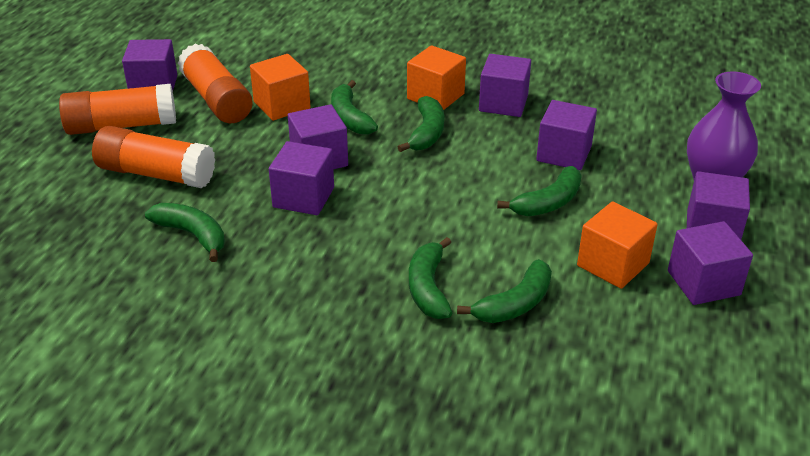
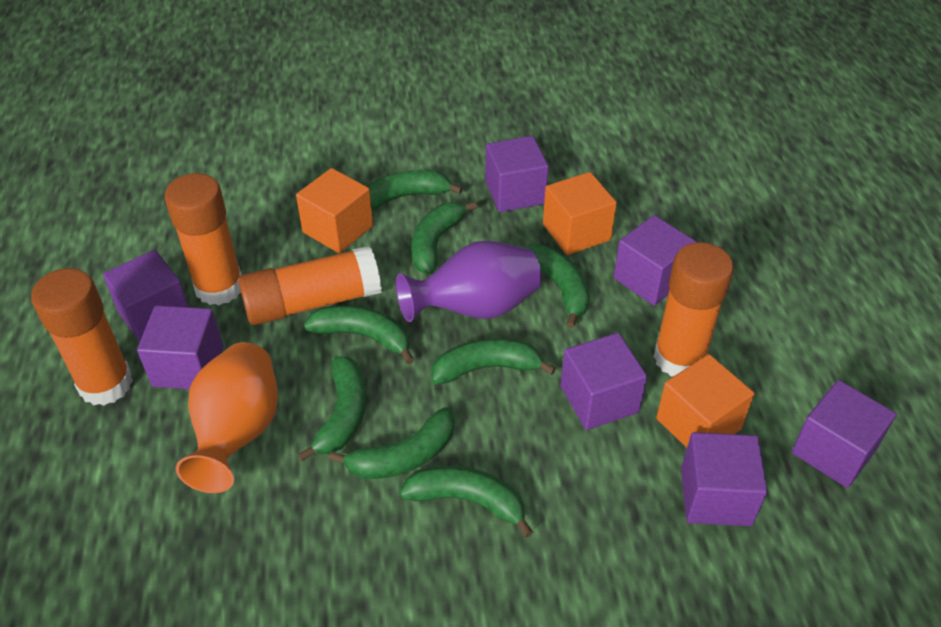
green banana: [145,203,225,262] [331,80,378,135] [398,96,444,152] [409,237,452,319] [457,259,552,323] [497,166,582,216] = 6 -> [298,356,366,462] [304,305,414,364] [329,407,455,479] [367,170,463,210] [400,466,533,538] [411,201,478,274] [431,338,556,385] [523,244,590,328] = 8
orange glue stick: [59,84,176,135] [92,126,215,188] [178,44,253,123] = 3 -> [31,268,133,406] [164,173,241,305] [238,246,382,325] [653,242,734,377] = 4
orange vase: none = 0 -> [176,342,278,493] = 1

